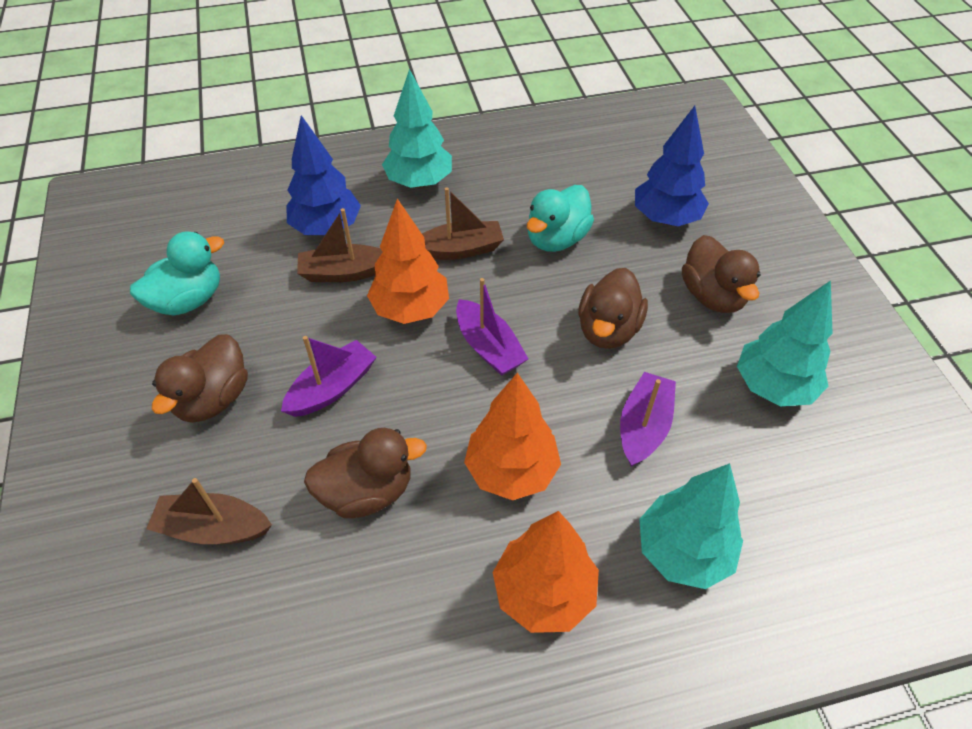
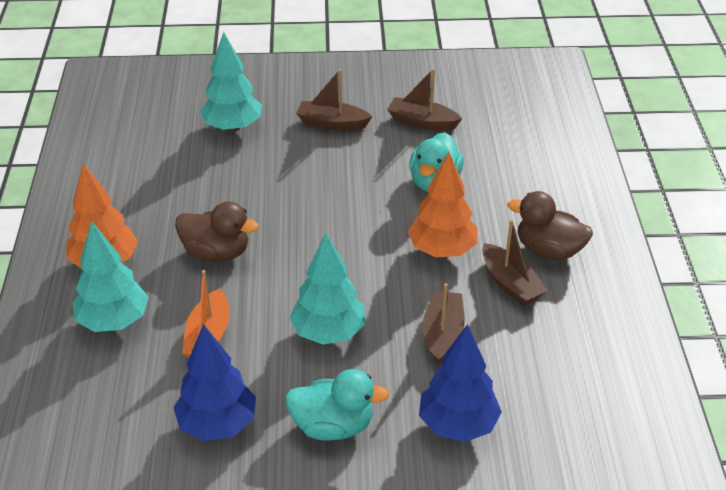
brown boat: [146,478,272,544] [297,208,382,282] [422,187,504,260] = 3 -> [296,69,372,131] [387,68,462,131] [423,283,465,365] [482,220,548,306] = 4
brown duck: [152,334,248,423] [304,428,427,518] [578,268,648,349] [682,235,761,313] = 4 -> [175,201,259,262] [507,191,593,260] = 2
orange boat: none = 0 -> [182,270,230,358] = 1
orange tree: [367,199,449,324] [464,373,561,500] [493,511,599,633] = 3 -> [66,163,138,268] [408,152,477,257] = 2
purple boat: [281,336,376,417] [456,278,528,376] [620,372,676,467] = 3 -> none = 0

